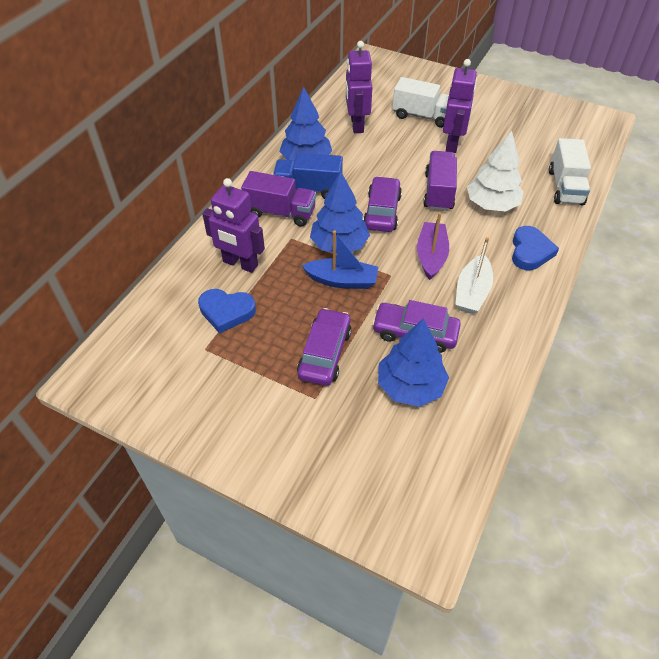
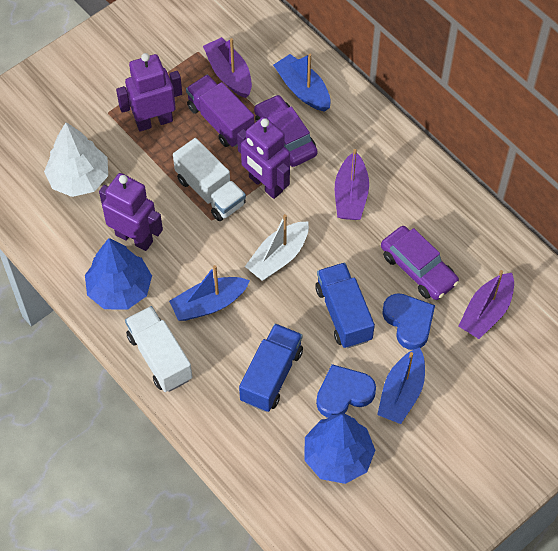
blue boat: [302,230,378,289] = 1 -> [169,265,250,321] [273,54,331,112] [377,347,425,424] = 3
blue tree: [279,87,332,162] [310,171,370,254] [378,318,449,407] = 3 -> [85,238,152,310] [304,413,375,484] = 2
blue truck: [273,153,343,199] = 1 -> [239,323,303,412] [315,262,375,348] = 2
purple boat: [417,213,449,280] = 1 -> [203,37,252,98] [335,149,369,220] [458,270,514,339] = 3
purple car: [297,308,352,386] [363,176,402,232] [372,300,461,353] = 3 -> [254,95,317,167] [381,226,459,300] = 2
purple truck: [241,171,316,226] [423,151,457,211] = 2 -> [186,75,254,147] = 1

